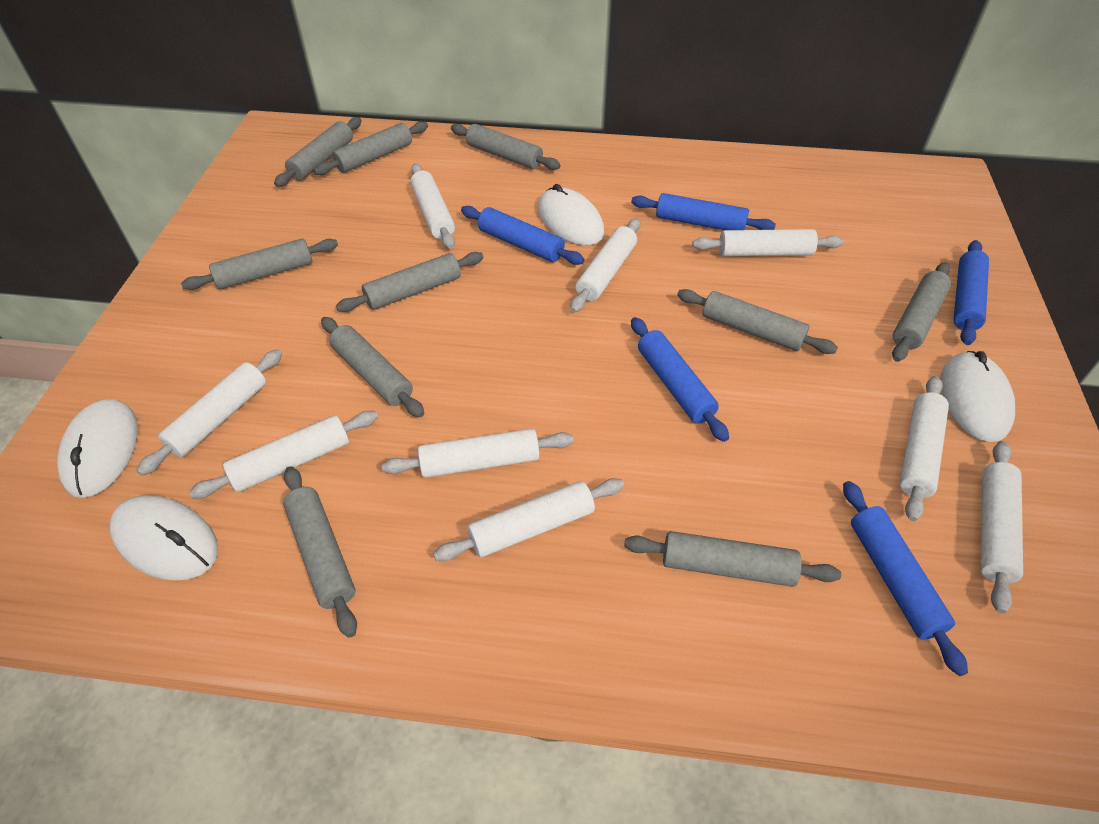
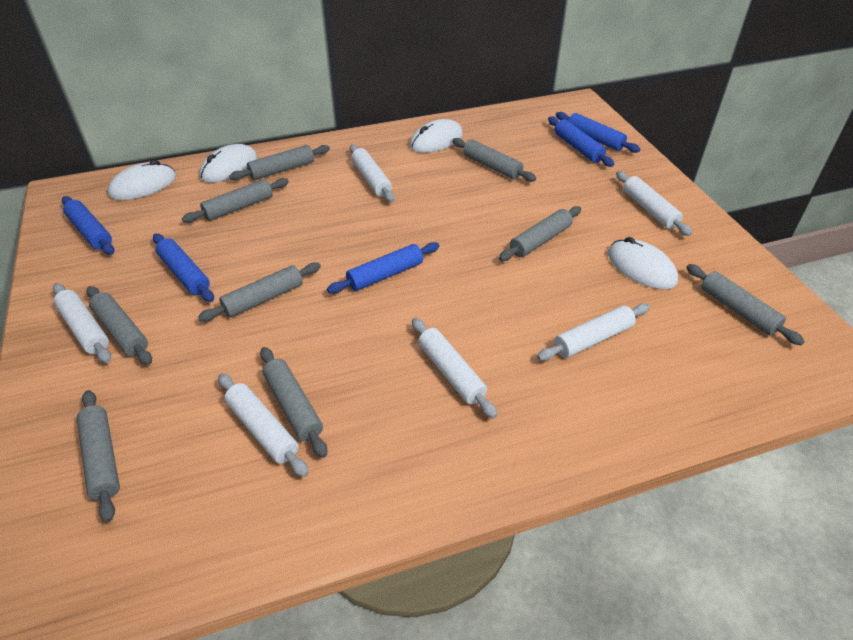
grey rolling pin: [181,239,338,290] [274,117,362,187] [283,466,357,638] [313,121,428,175] [321,317,424,417] [336,252,484,312] [451,124,561,170] [624,531,841,587] [677,289,838,354] [892,262,951,362] = 10 -> [77,390,120,522] [86,286,152,365] [182,178,289,223] [198,263,321,322] [229,145,330,180] [260,347,327,458] [452,138,536,182] [499,206,581,261] [686,264,805,345] = 9
white rolling pin: [136,349,282,475] [189,411,378,499] [382,429,574,478] [410,164,455,249] [433,478,624,561] [570,218,640,313] [692,229,844,256] [900,376,949,521] [981,441,1023,614] = 9 -> [53,283,111,363] [218,373,309,477] [350,144,395,202] [412,318,497,418] [537,304,650,361] [616,171,692,236] = 6

